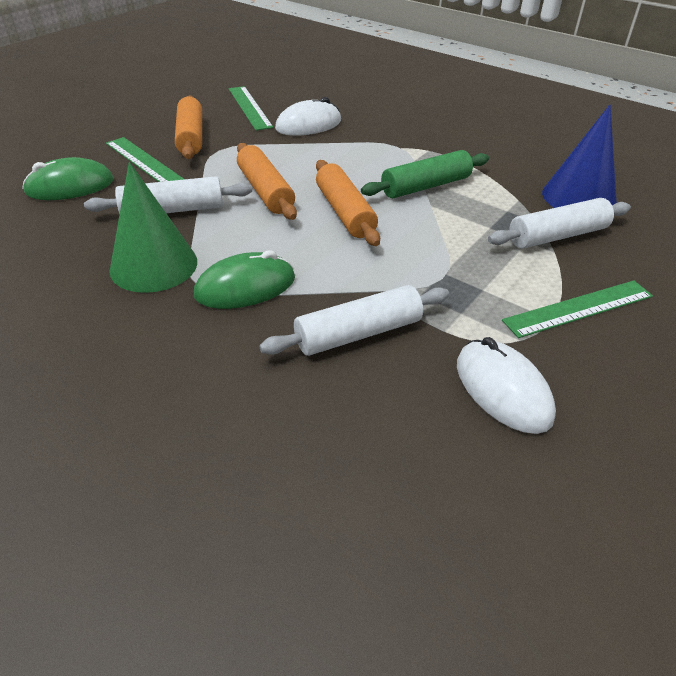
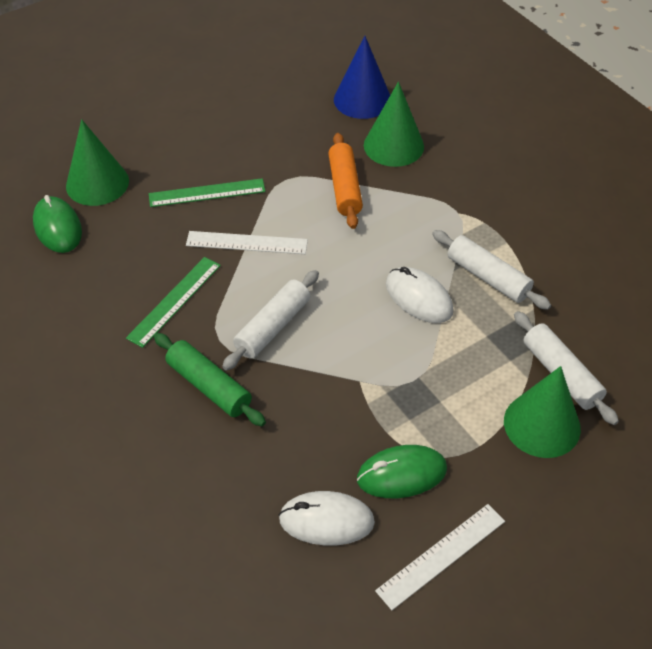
green cone: [109,162,197,293] = 1 -> [66,119,129,206] [364,82,424,167] [504,366,581,458] = 3
green ruler: [106,137,184,182] [229,86,273,131] [502,280,653,338] = 3 -> [126,257,221,348] [149,178,265,207] = 2
orange rolling pin: [175,95,202,159] [237,143,297,220] [316,160,380,246] = 3 -> [328,133,363,229] = 1
white ruler: none = 0 -> [186,231,308,254] [375,504,505,610] = 2

